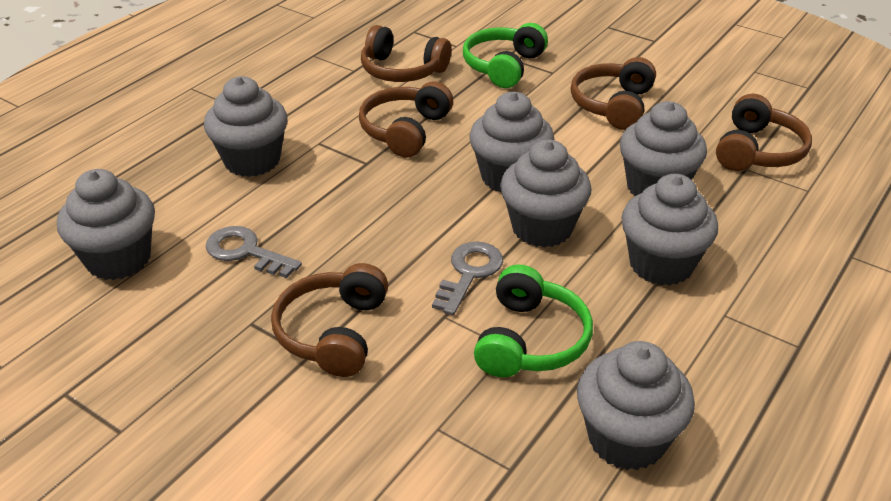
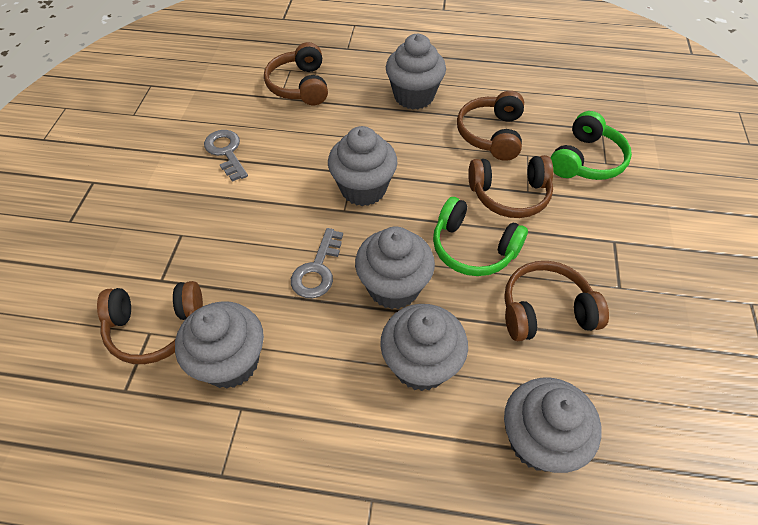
grey cupcake: [57,169,155,280] [204,76,288,177] [469,92,554,193] [500,139,592,248] [577,341,695,470] [620,101,707,196] [621,174,718,286] = 7 -> [175,301,264,389] [328,126,398,206] [355,226,435,309] [380,304,468,391] [386,34,446,109] [504,378,602,473] = 6

